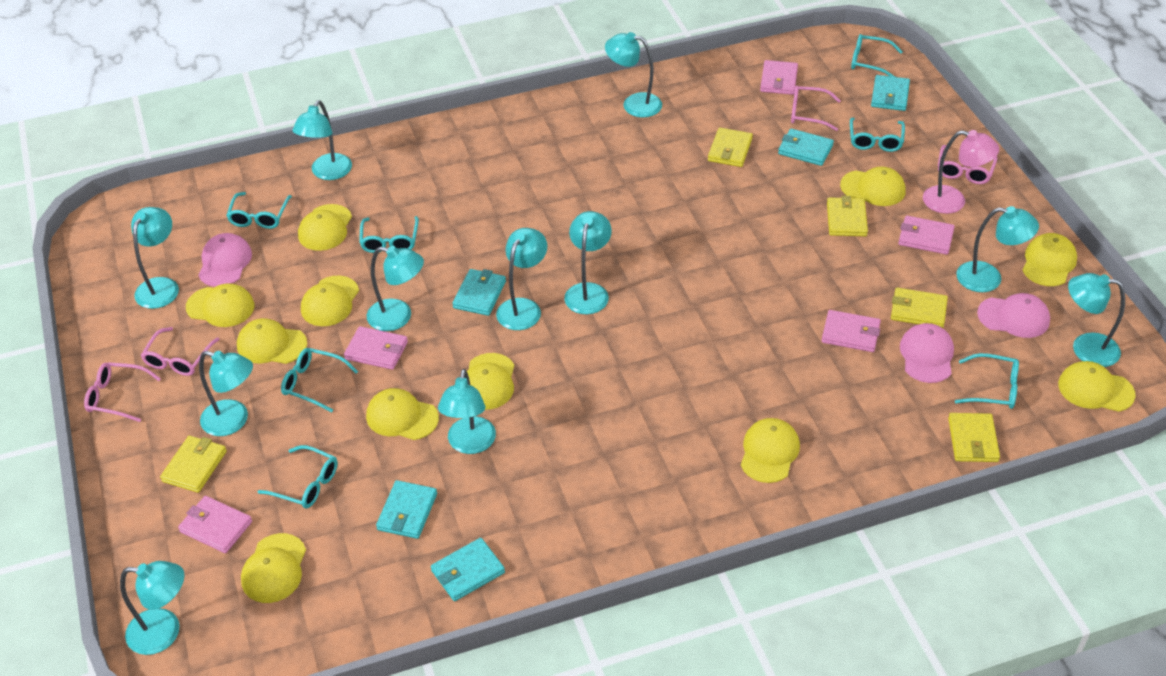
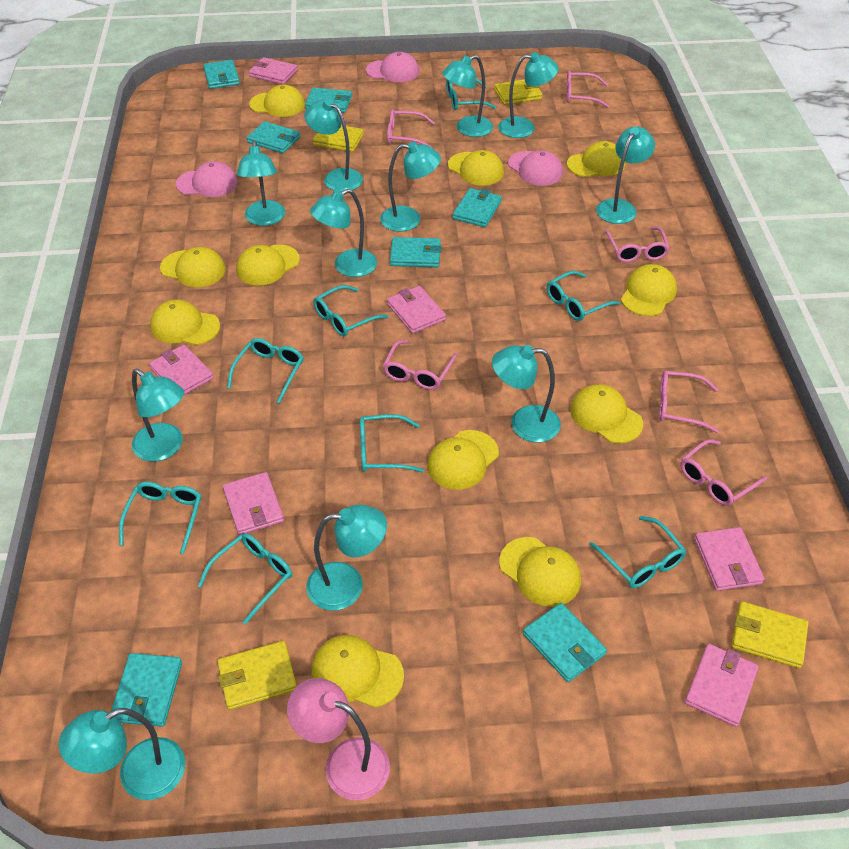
pink glasses: [84,362,161,422] [141,327,220,376] [791,86,841,131] [938,145,997,184] = 4 -> [383,340,457,390] [387,109,435,147] [566,71,610,108] [605,227,670,262] [659,371,719,433] [680,439,767,506] = 6
pink wallet: [178,496,252,553] [344,326,408,370] [760,60,798,95] [822,310,881,352] [899,216,955,255] = 5 -> [149,345,214,395] [223,472,284,535] [249,57,298,85] [387,286,446,334] [685,644,759,727] [694,527,765,591] = 6
turquoise glasses: [226,192,292,229] [257,445,338,508] [281,348,358,412] [359,216,419,253] [850,118,905,152] [851,34,903,77] [955,353,1019,409] = 7 -> [119,482,202,554] [198,533,292,625] [227,338,304,403] [314,285,389,337] [360,414,424,472] [446,78,496,110] [547,271,620,321] [590,516,686,588] = 8
turquoise wallet: [376,480,437,539] [431,538,505,601] [452,269,506,316] [778,128,834,166] [871,75,910,111] = 5 -> [111,653,182,727] [203,60,240,89] [247,121,300,153] [305,88,352,113] [390,237,441,267] [453,188,502,227] [523,603,607,682] = 7
yellow wallet: [160,436,227,493] [708,128,753,167] [827,196,868,236] [891,288,948,328] [948,413,1000,462] = 5 -> [217,641,297,710] [313,125,364,152] [494,79,543,105] [731,601,809,668] = 4

